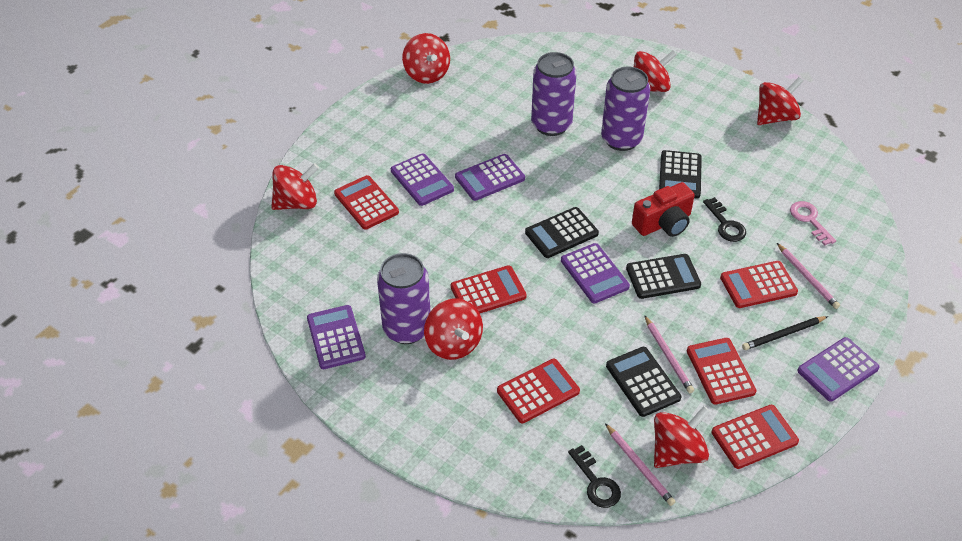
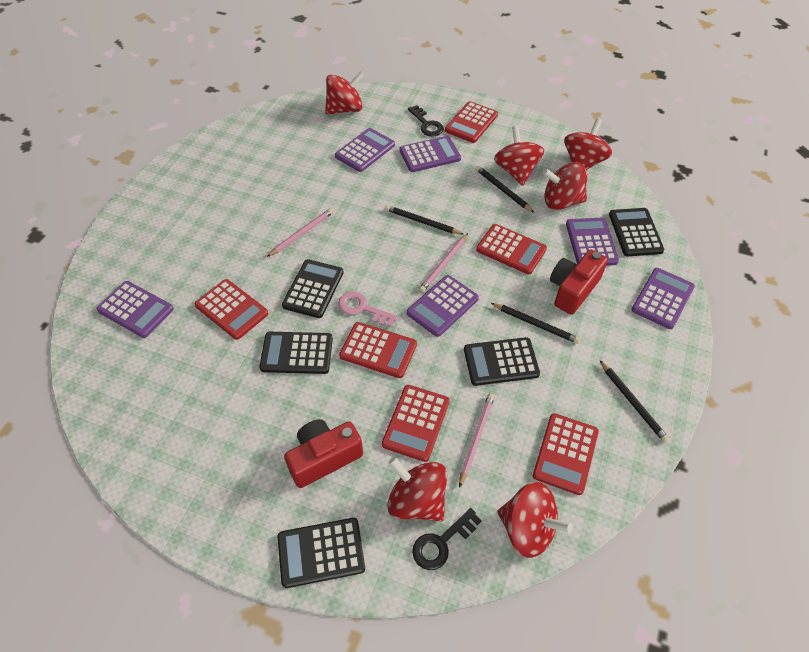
black calculator: [525,207,599,258] [606,347,681,417] [626,254,701,299] [659,150,702,199] = 4 -> [259,332,333,374] [278,518,365,588] [282,259,344,318] [464,337,540,386] [609,208,664,256] = 5
black pencil: [742,316,828,350] = 1 -> [385,205,464,235] [476,166,534,213] [491,303,581,344] [600,360,670,443] = 4
purple calculator: [307,305,366,369] [391,153,454,206] [455,154,525,201] [561,243,630,303] [797,337,879,402] = 5 -> [96,281,174,338] [335,128,395,172] [400,136,461,172] [407,275,479,337] [566,218,619,266] [631,268,695,329] = 6
purple can: [377,253,430,344] [531,52,577,136] [601,67,651,151] = 3 -> none = 0
red camera: [632,182,695,237] = 1 -> [284,419,363,488] [550,249,608,315] = 2

